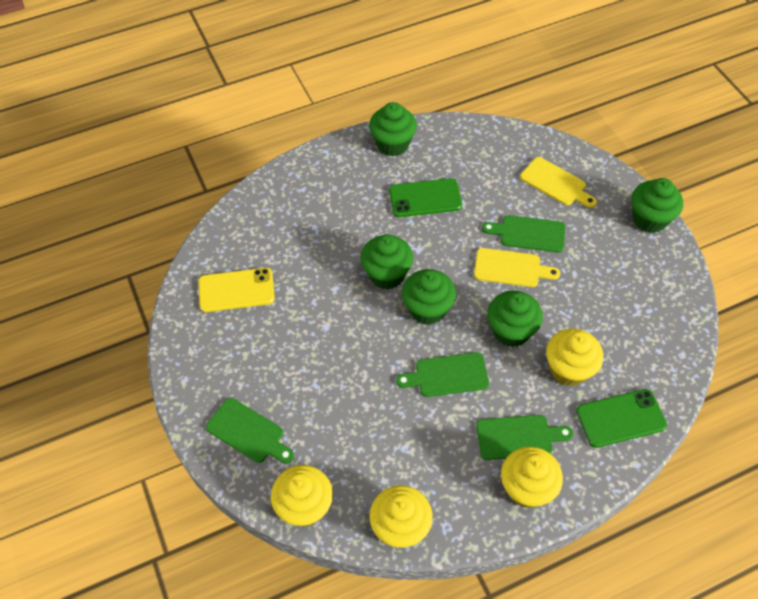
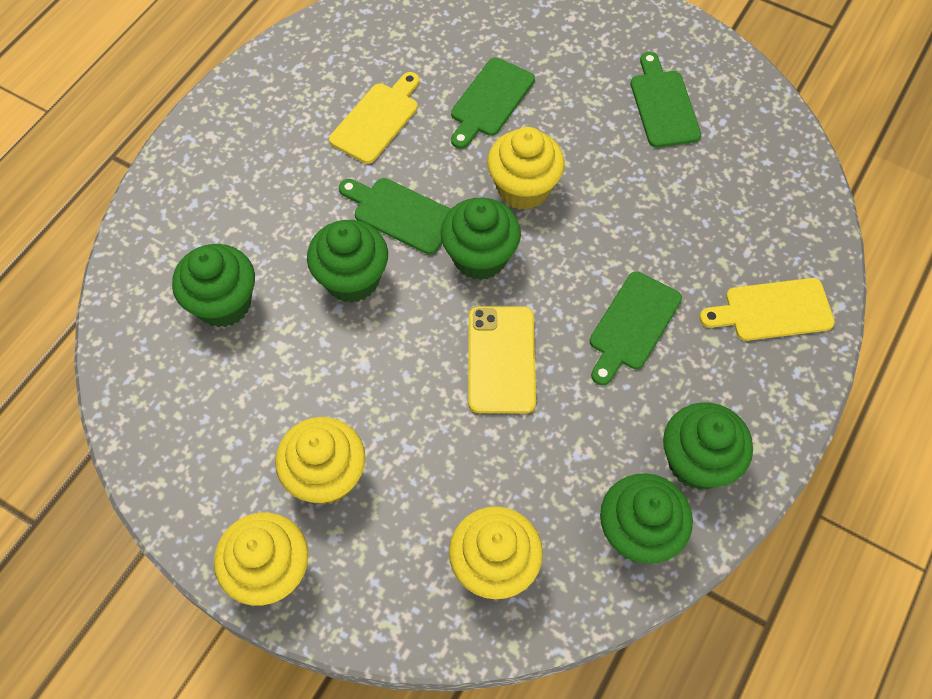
green phone: [389,178,462,217] [576,389,667,448] = 2 -> none = 0

